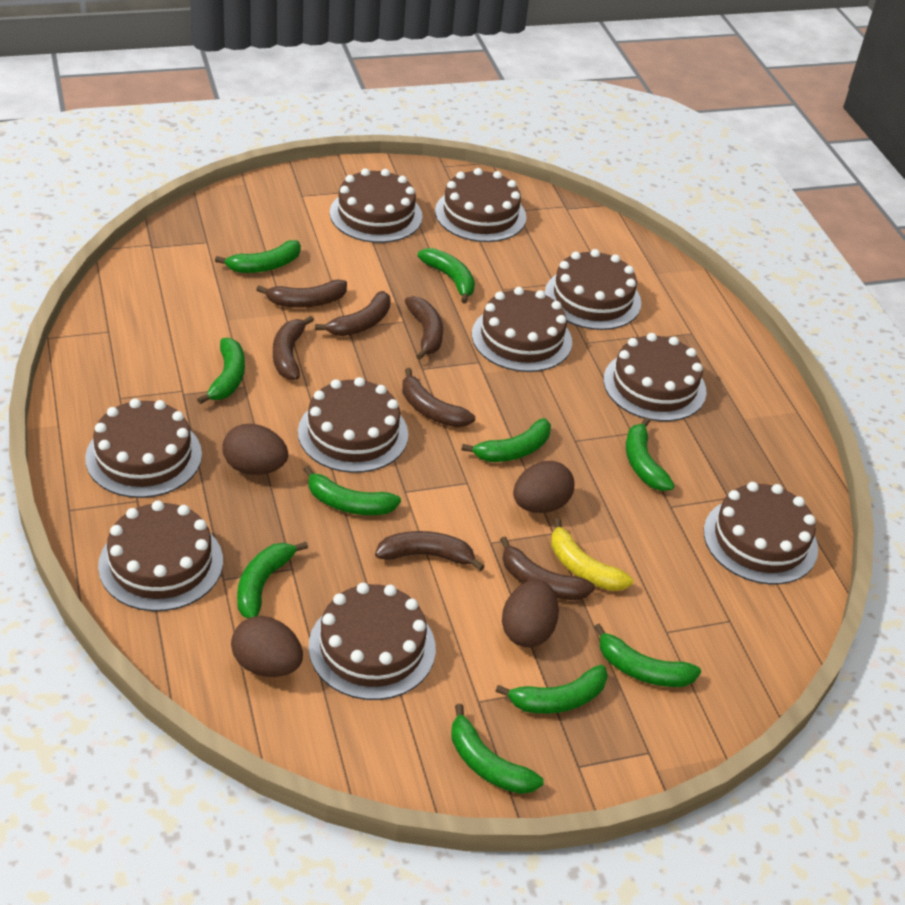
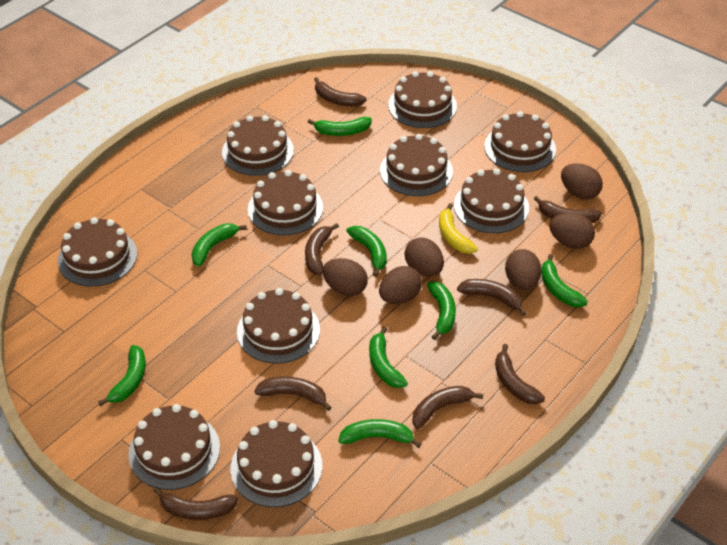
brown banana: [256,279,347,308] [273,316,314,380] [315,291,391,336] [375,531,484,571] [402,368,475,427] [405,296,443,360] [500,536,595,600] = 7 -> [153,487,238,520] [254,376,332,411] [305,223,339,275] [314,77,367,106] [412,386,483,429] [457,279,526,316] [495,344,545,404] [534,196,602,223] = 8
brown egg: [223,424,288,475] [231,616,303,677] [502,579,559,647] [513,461,575,513] = 4 -> [322,258,368,296] [379,266,422,304] [405,238,444,276] [505,249,541,290] [549,213,595,249] [561,163,603,199] = 6
green banana: [197,338,245,404] [215,240,301,273] [237,542,308,618] [303,466,401,515] [418,248,475,304] [451,704,543,794] [462,418,551,462] [495,665,608,714] [594,623,701,687] [626,417,674,491] = 10 -> [98,345,146,406] [191,224,247,267] [308,117,372,136] [338,419,421,448] [346,226,387,277] [369,327,408,388] [427,282,456,340] [541,254,588,307] = 8

